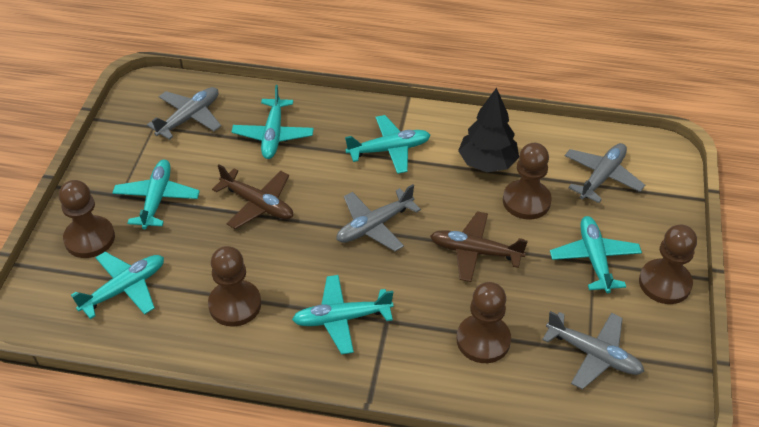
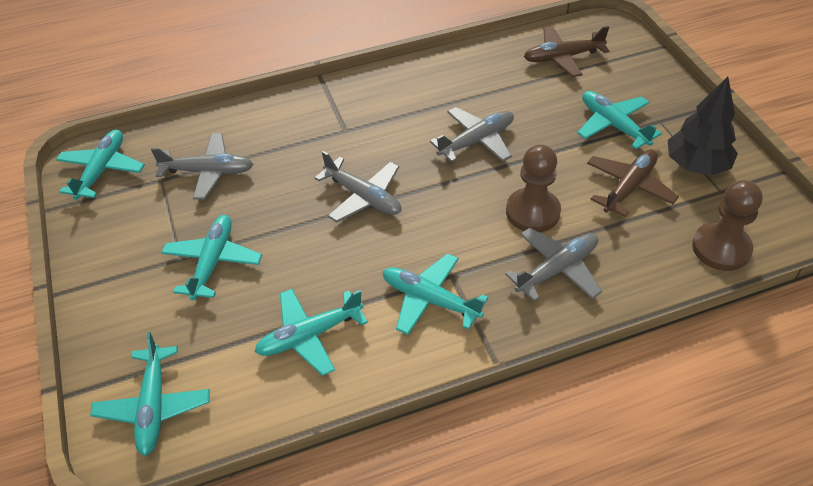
brown pawn: [59,180,115,258] [208,246,261,327] [457,282,511,363] [503,143,552,219] [639,225,697,304] = 5 -> [506,144,561,232] [692,180,763,271] = 2

